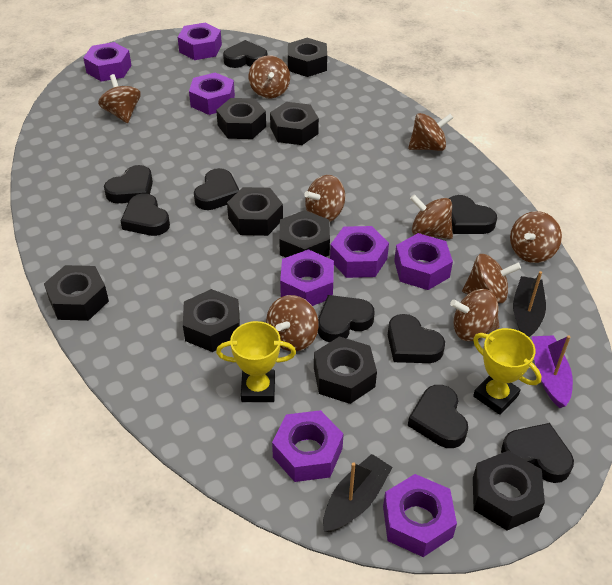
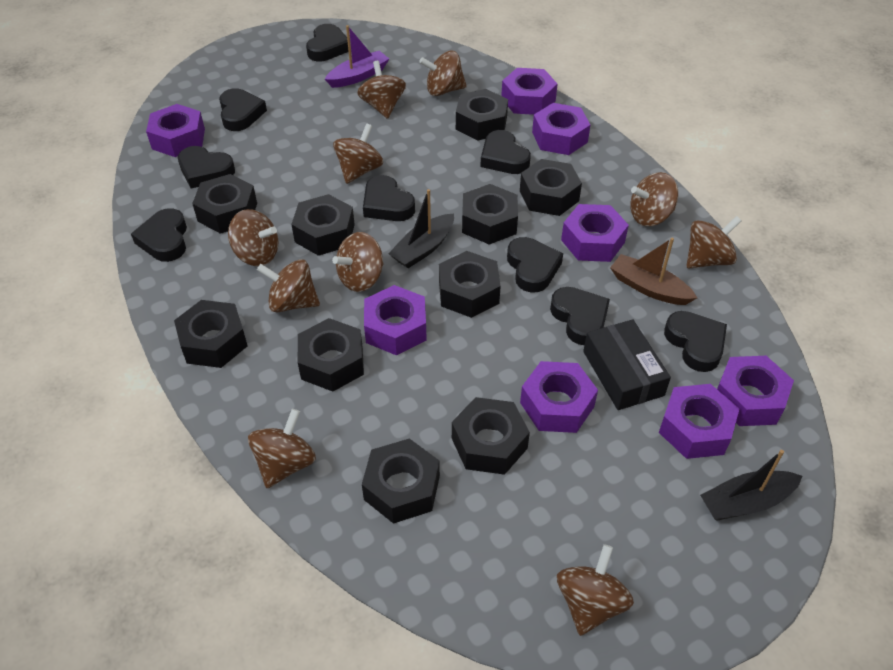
black box: none = 0 -> [583,319,671,410] = 1
black nut: [44,265,109,321] [183,289,240,352] [216,98,266,139] [227,187,283,236] [270,102,319,145] [279,210,330,258] [288,38,327,77] [314,336,377,404] [473,451,545,530] = 9 -> [174,300,248,368] [192,174,257,234] [291,194,355,256] [298,318,364,392] [362,438,440,524] [439,251,501,318] [452,397,530,475] [456,89,508,140] [462,184,518,245] [520,159,582,216] = 10
brown boat: none = 0 -> [610,238,697,305] = 1
brown spinning top: [98,74,141,123] [249,55,290,98] [266,295,319,351] [304,175,345,222] [408,113,453,151] [410,194,453,239] [450,289,500,341] [462,254,521,303] [510,211,562,263] = 9 -> [228,209,279,266] [248,409,316,488] [257,259,320,312] [332,232,384,292] [333,123,383,184] [357,61,406,119] [419,51,467,96] [557,544,634,636] [630,172,678,226] [686,216,741,269] = 10
yellow trophy: [216,321,296,402] [473,328,541,415] = 2 -> none = 0

